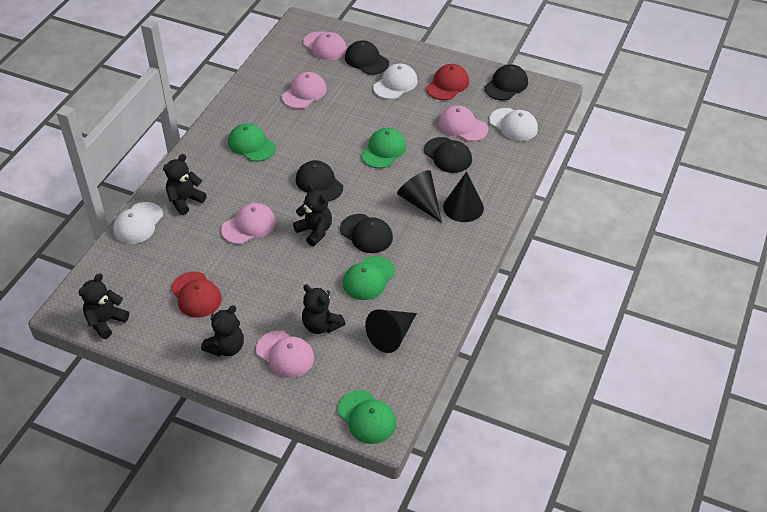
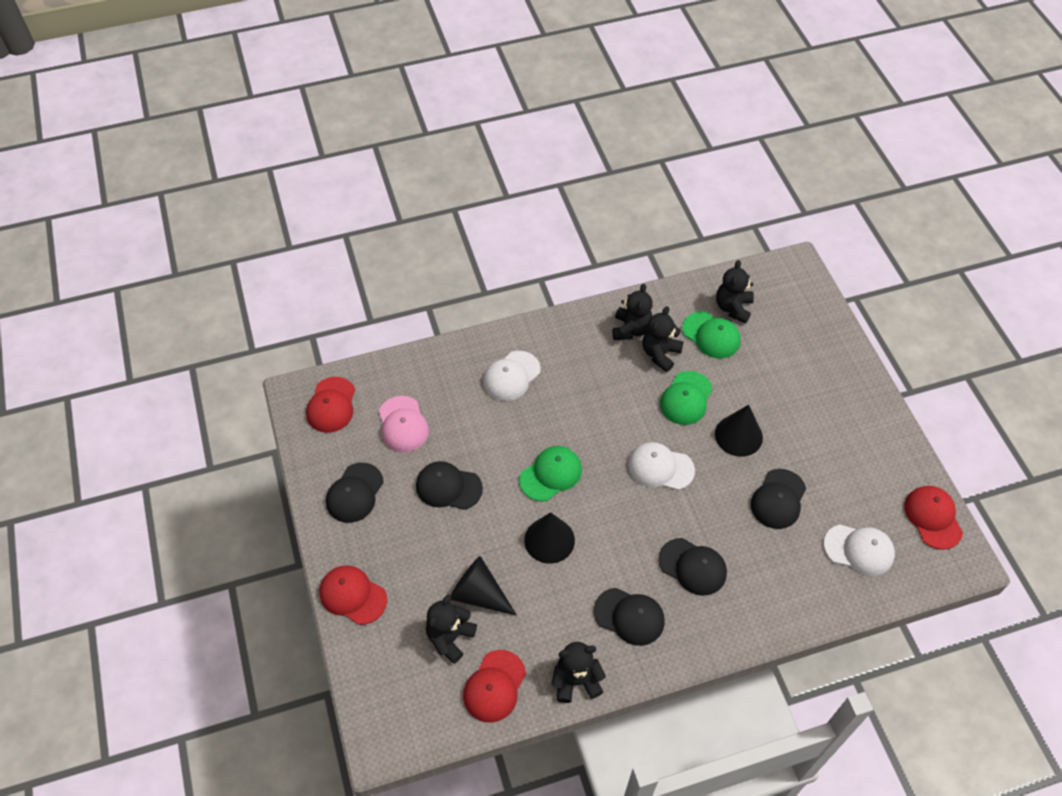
green cap: [228,123,276,162] [337,390,396,444] [343,256,395,300] [361,128,406,168] = 4 -> [519,446,582,501] [660,371,713,425] [682,311,740,359] = 3
pink cap: [221,203,276,244] [256,330,314,378] [282,72,327,109] [303,31,347,60] [439,105,488,142] = 5 -> [379,396,429,453] = 1
red cap: [171,272,222,318] [426,64,469,100] = 2 -> [306,377,355,433] [320,565,387,625] [463,650,526,723] [904,486,963,550] = 4

